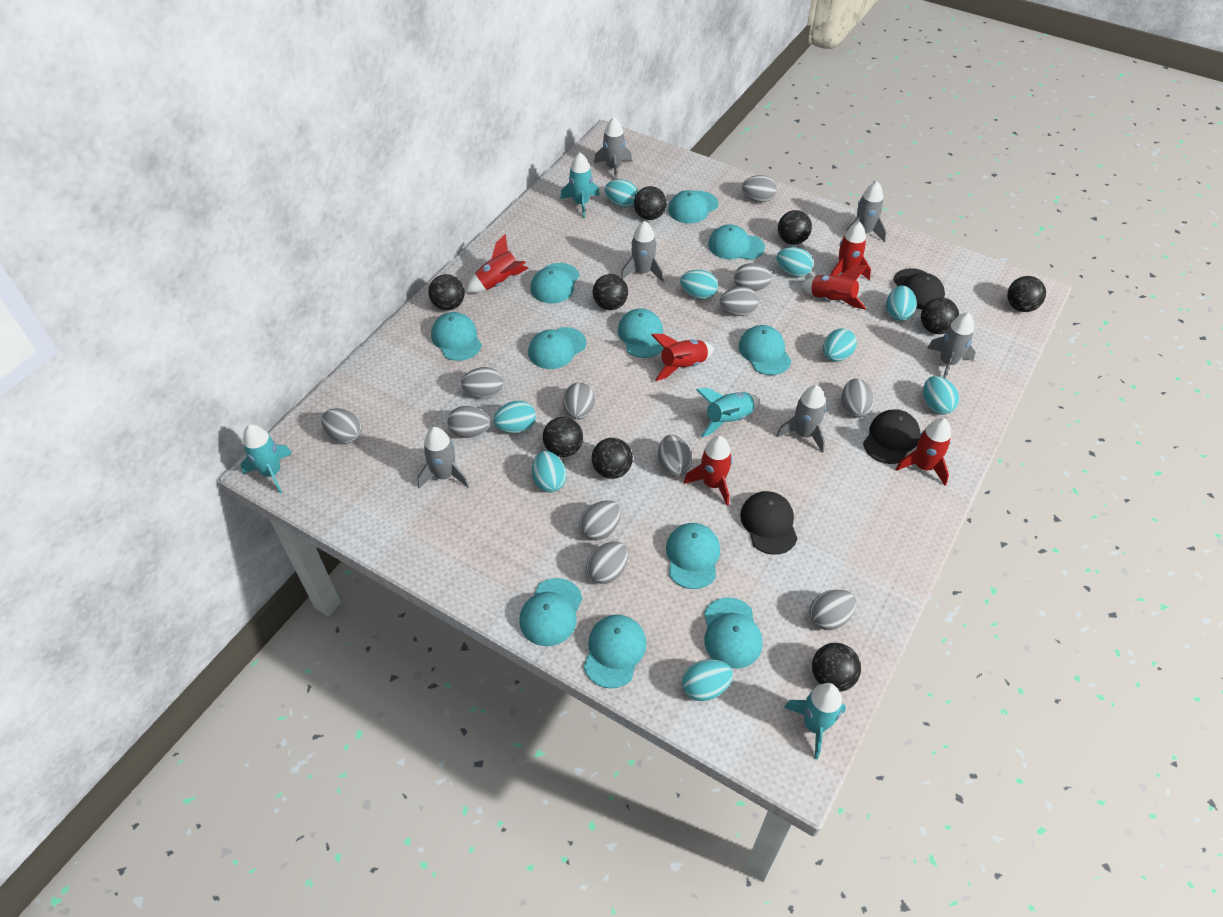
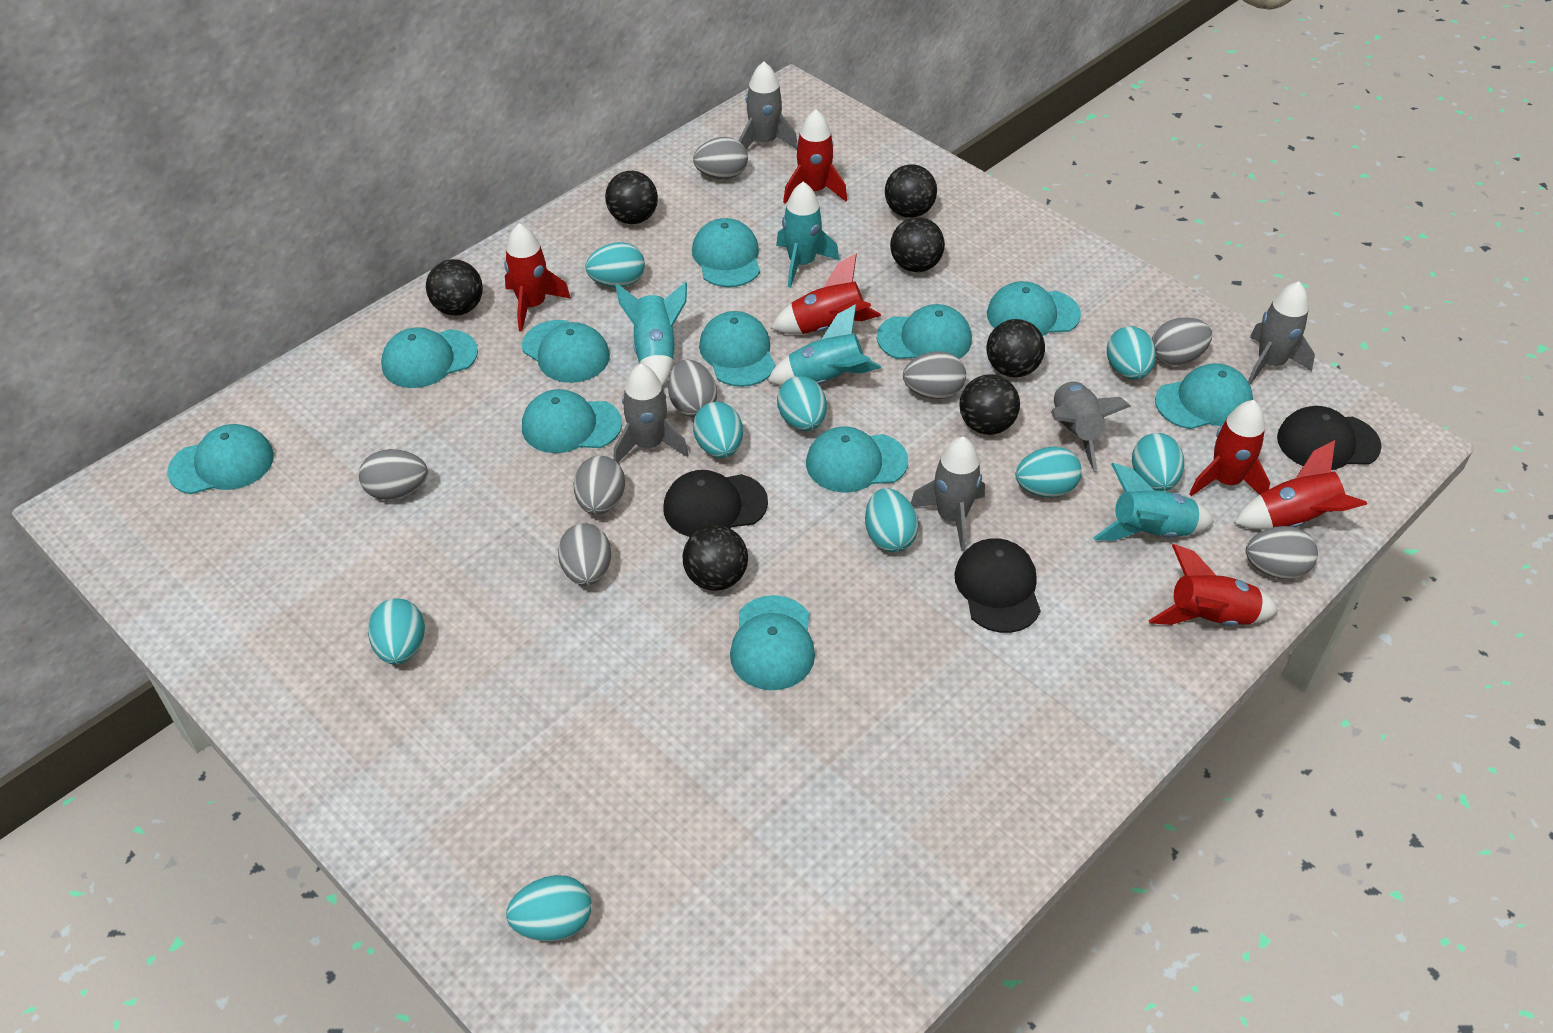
black ball: [429,274,465,310] [543,417,583,457] [592,438,633,479] [593,274,628,310] [634,186,667,220] [778,210,812,245] [812,643,861,692] [921,298,959,334] [1007,276,1046,312] = 9 -> [426,259,483,316] [605,171,658,224] [683,525,748,591] [885,164,937,218] [890,217,945,272] [959,374,1020,435] [986,319,1045,377] = 7
grey egg: [321,408,362,443] [447,406,491,438] [461,367,503,398] [563,383,595,420] [579,500,621,540] [586,542,628,584] [658,435,692,476] [720,287,758,316] [734,263,773,292] [742,175,777,202] [809,589,856,630] [841,378,874,418] = 12 -> [359,449,428,500] [558,524,611,586] [574,456,625,515] [668,360,717,417] [693,137,748,179] [903,352,966,399] [1152,317,1212,366] [1246,526,1318,579] = 8
grey rocket: [417,427,469,488] [594,117,632,180] [621,221,664,282] [777,385,826,453] [846,181,887,242] [927,312,976,378] = 6 -> [613,363,689,463] [739,62,797,149] [911,437,985,551] [1051,381,1131,470] [1248,281,1315,385] = 5

